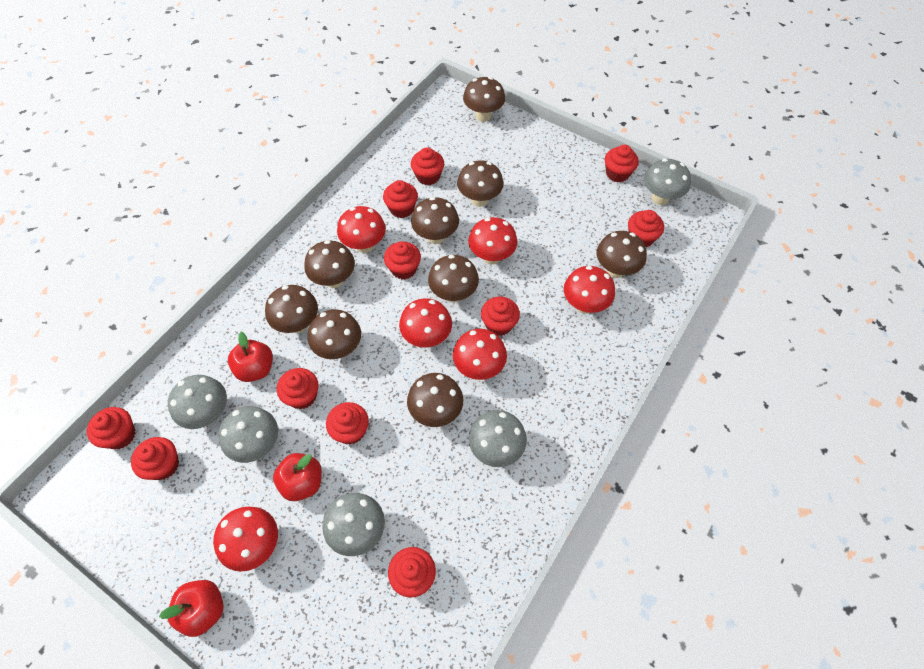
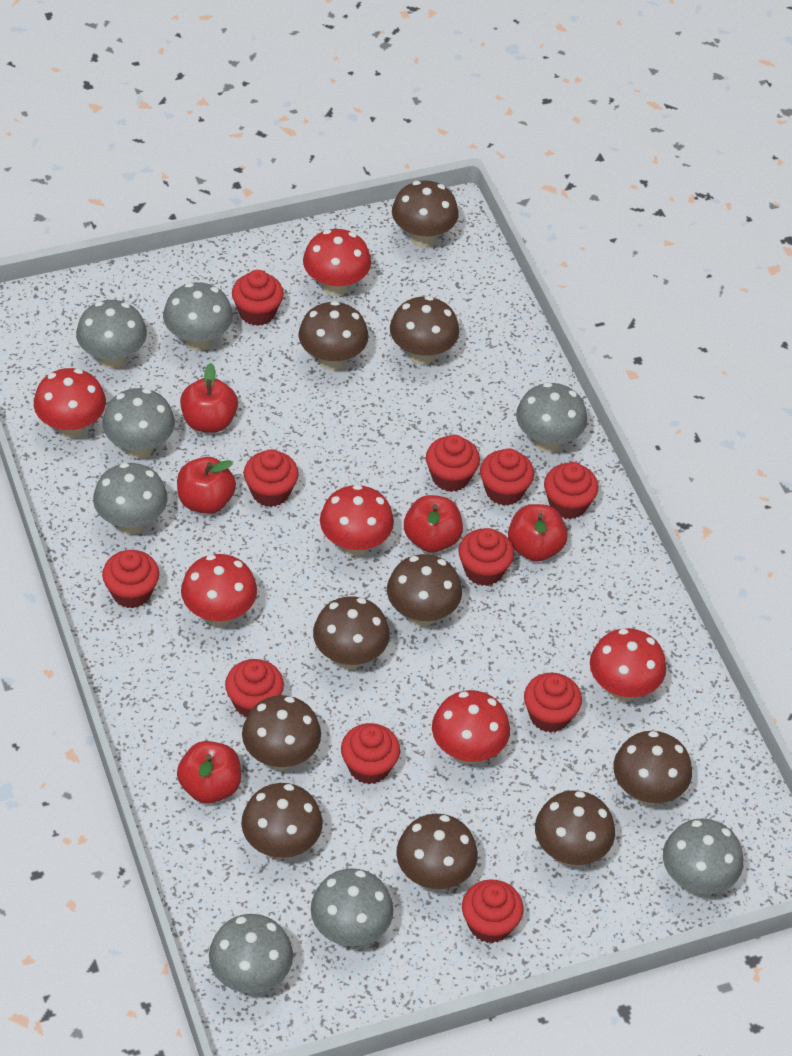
brown mushroom: [265,285,318,333] [304,240,355,288] [308,309,361,359] [407,373,463,427] [411,197,459,244] [428,255,479,302] [457,160,504,207] [463,77,505,122] [597,231,647,278] = 9 -> [241,783,323,859] [242,695,321,770] [298,301,369,371] [313,597,390,669] [387,554,462,626] [390,296,459,365] [392,180,459,247] [396,814,478,890] [535,790,615,866] [613,731,692,805] = 10
grey mushroom: [168,375,227,429] [219,406,278,463] [322,493,385,556] [469,410,527,467] [644,159,691,205] = 5 -> [76,300,147,369] [93,463,168,534] [102,388,175,458] [163,282,233,351] [209,914,293,993] [311,868,394,946] [516,382,587,452] [663,818,743,894] = 8
red apple: [159,580,224,637] [228,332,273,382] [273,453,322,501] = 3 -> [177,457,236,514] [177,741,241,804] [180,363,238,433] [404,495,463,553] [508,504,568,562] = 5

